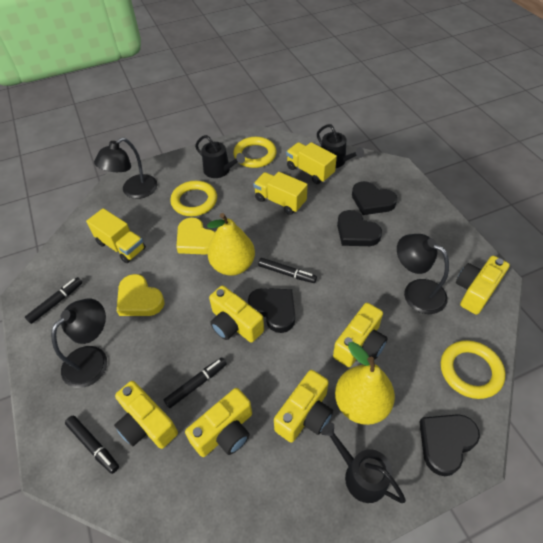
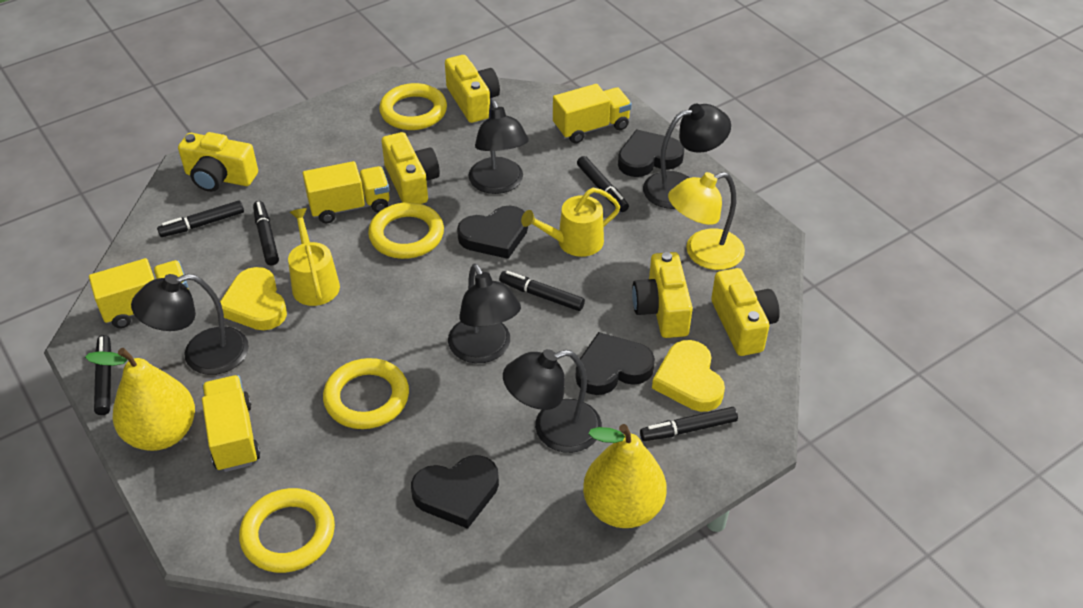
black lamp: [51,299,107,388] [94,138,157,199] [397,234,449,314] = 3 -> [131,274,249,375] [448,263,521,363] [468,100,529,194] [503,349,602,453] [643,104,731,209] = 5
black marker: [25,277,82,324] [65,416,119,474] [164,358,227,408] [258,258,317,283] = 4 -> [94,335,111,415] [157,200,244,237] [253,201,279,265] [499,271,585,311] [577,156,629,212] [640,407,738,441] = 6
black watering can: [195,135,245,178] [317,124,364,168] [321,423,406,503] = 3 -> none = 0
yellow camera: [114,381,178,449] [185,388,252,457] [209,285,264,343] [274,370,333,443] [333,303,388,367] [456,256,510,315] = 6 -> [178,132,258,192] [382,132,440,204] [445,55,500,123] [632,252,693,338] [711,268,780,356] = 5
yellow lamp: none = 0 -> [668,172,745,270] = 1
yellow ring: [170,181,217,216] [233,137,277,168] [441,340,505,399] = 3 -> [239,488,335,573] [323,358,409,429] [368,202,444,259] [379,83,447,130] = 4
yellow truck: [86,208,146,263] [253,172,308,215] [286,142,337,184] = 3 -> [89,258,189,328] [202,375,260,472] [303,161,390,223] [553,84,632,144] = 4
yellow watering can: none = 0 -> [288,208,340,306] [521,188,620,257] = 2

